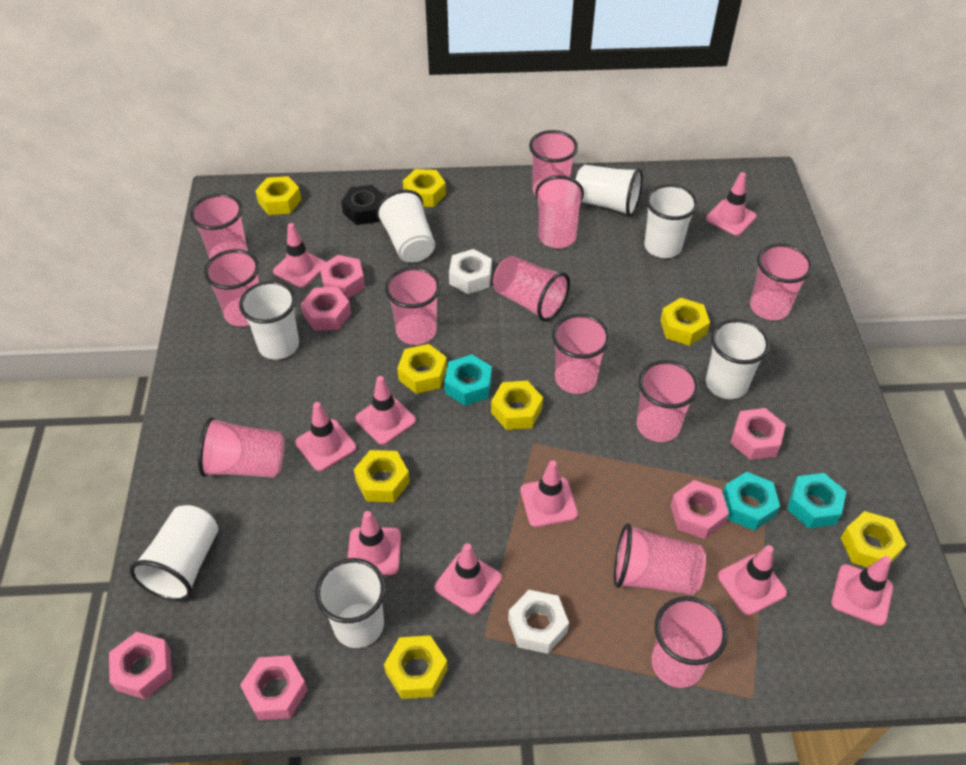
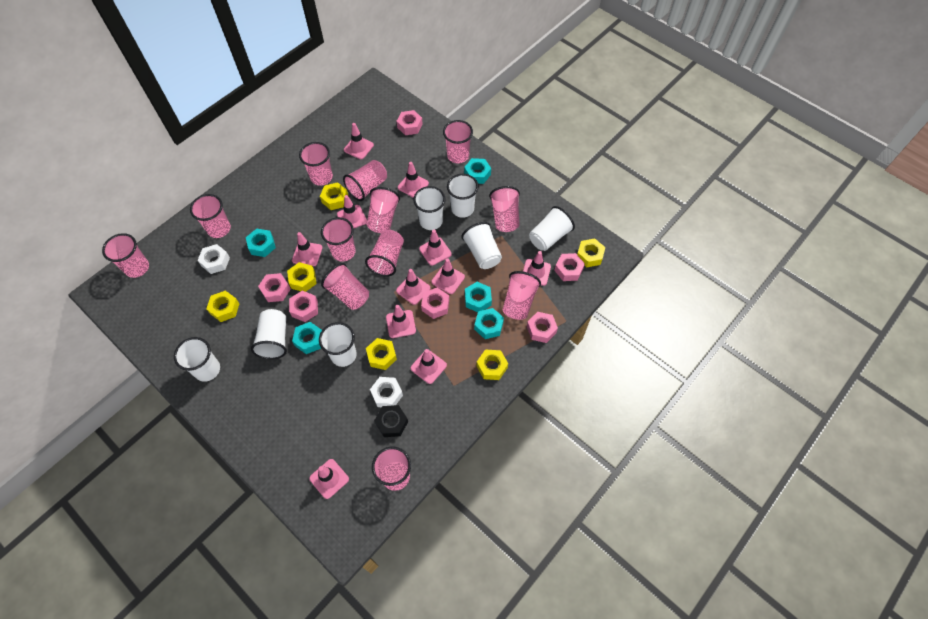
pink traffic cone: [273,223,326,288] [295,402,356,471] [348,511,401,575] [355,376,416,445] [434,543,502,614] [520,460,578,527] [706,172,756,236] [718,545,787,615] [831,556,893,626] = 9 -> [292,232,323,267] [309,459,349,499] [337,195,367,228] [344,123,374,159] [386,305,416,338] [396,269,430,305] [398,162,429,198] [411,349,447,384] [419,230,452,266] [431,258,465,294] [523,251,551,286] = 11
turquoise nut: [444,354,492,406] [723,472,780,531] [787,473,846,528] = 3 -> [246,228,276,257] [292,322,322,354] [464,158,491,184] [465,282,492,312] [474,308,504,339] = 5
yellow nut: [255,176,301,215] [354,450,410,502] [384,635,448,699] [397,344,447,394] [403,169,446,207] [491,381,543,430] [660,298,710,346] [841,511,906,567] = 8 -> [206,291,240,322] [287,262,317,292] [320,182,348,210] [366,338,397,370] [477,350,508,380] [577,238,606,267] = 6

